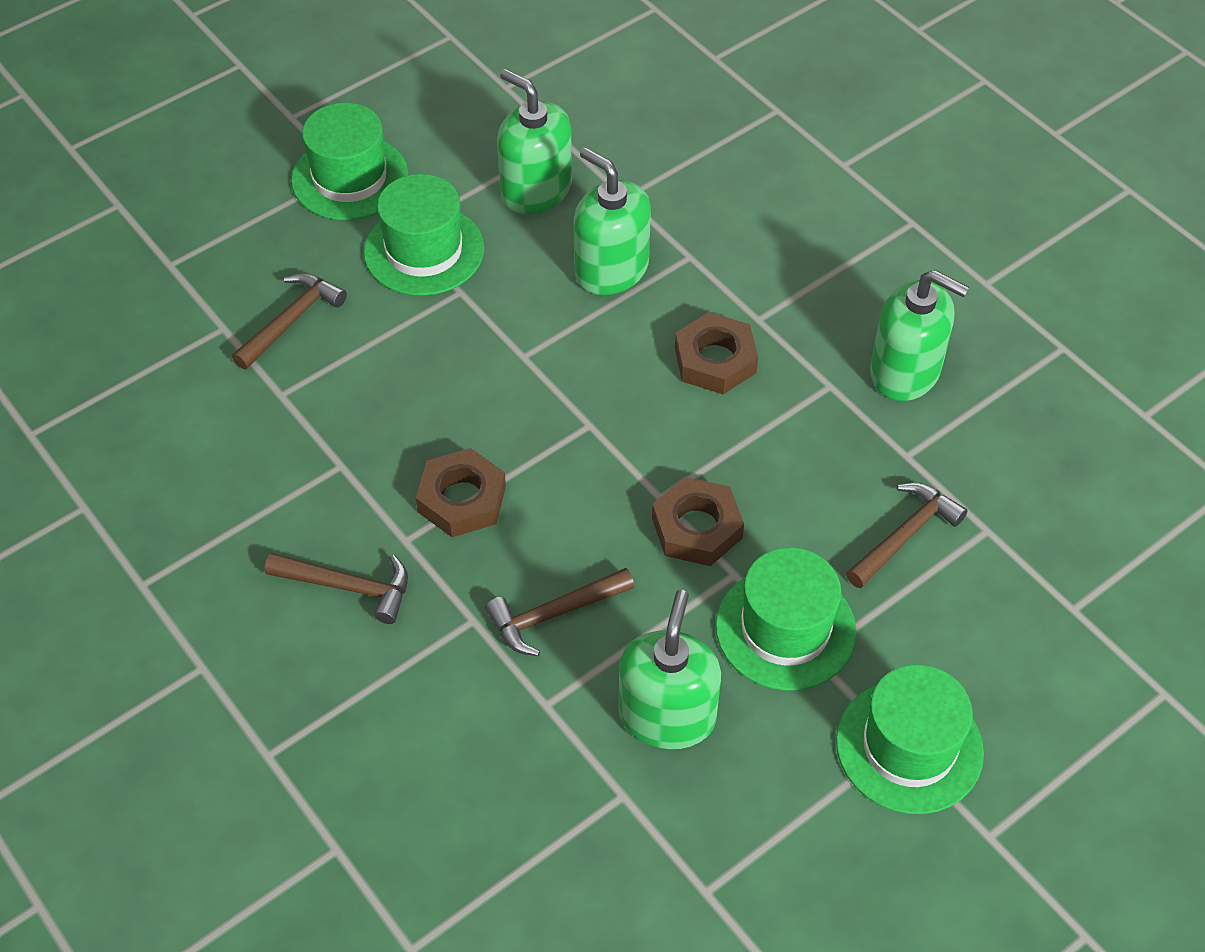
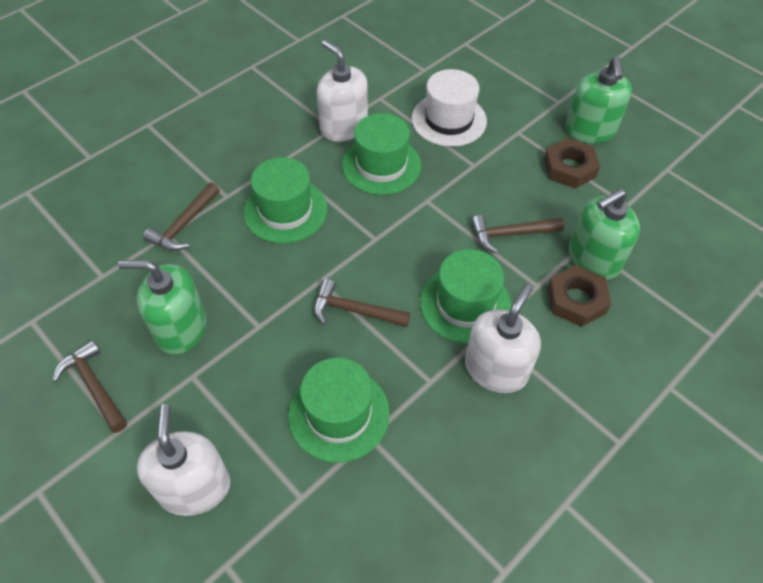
brown nut: [416,448,506,537] [652,477,744,566] [675,312,758,394] = 3 -> [544,138,600,189] [548,265,611,327] = 2
green soap dispenser: [497,69,572,214] [573,147,651,295] [619,590,721,749] [870,270,969,401] = 4 -> [118,260,206,354] [565,56,632,143] [569,189,640,280] = 3
white hat: none = 0 -> [412,69,487,147] = 1
white soap dispenser: none = 0 -> [137,404,230,516] [317,40,368,142] [465,284,541,393] = 3

